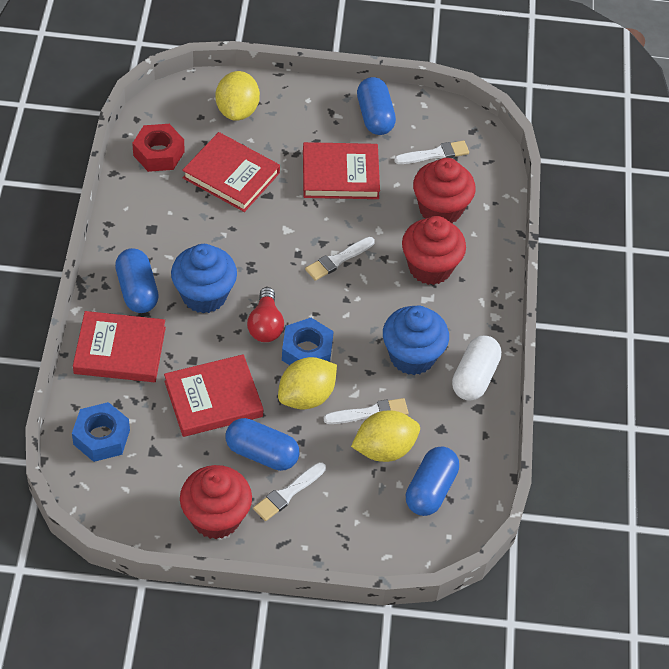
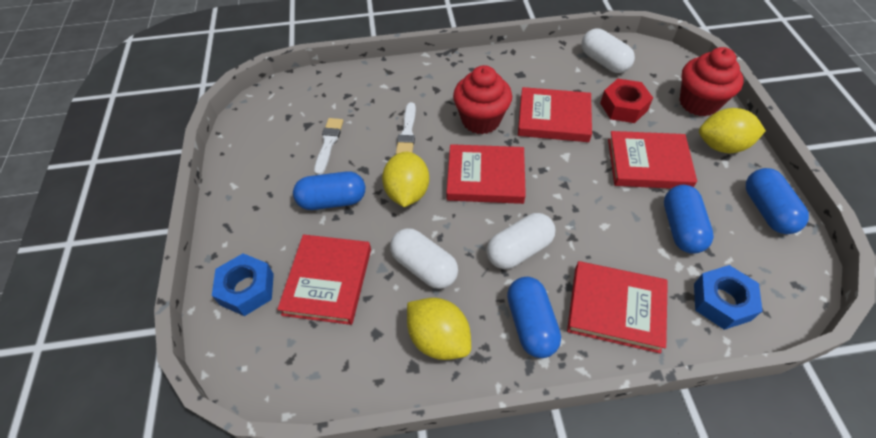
blue cupcake: [171,244,237,313] [383,305,449,375] = 2 -> none = 0
red book: [73,311,166,382] [164,354,263,437] [182,132,280,212] [303,142,380,199] = 4 -> [277,234,371,325] [447,144,526,204] [518,87,592,142] [567,261,668,354] [608,131,697,189] = 5
red cupcake: [180,465,252,539] [402,216,466,285] [413,158,476,223] = 3 -> [453,65,512,134] [679,47,744,117] = 2
red light bulb: [247,287,284,342] = 1 -> none = 0
white brush: [253,462,326,521] [305,237,375,281] [323,398,409,424] [394,140,469,164] = 4 -> [314,118,343,175] [396,102,416,154] = 2
white capsule: [452,335,502,401] = 1 -> [390,228,458,289] [486,213,555,269] [582,29,635,73] = 3

